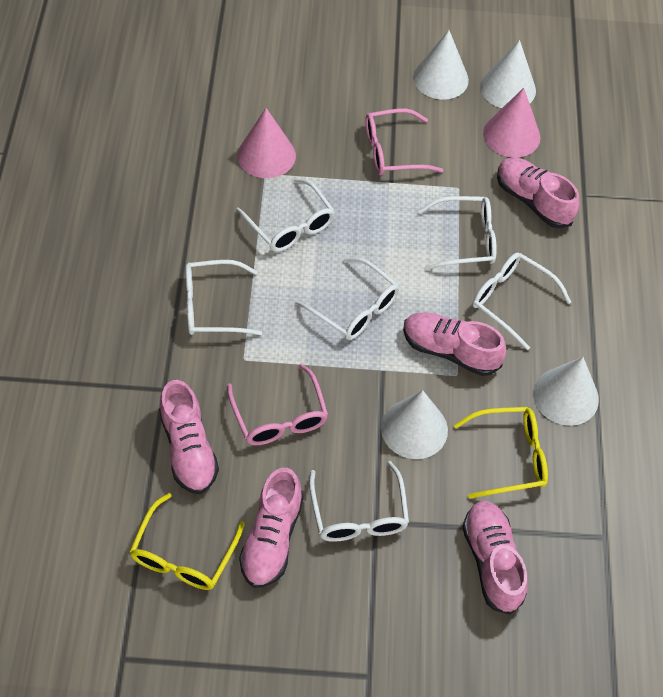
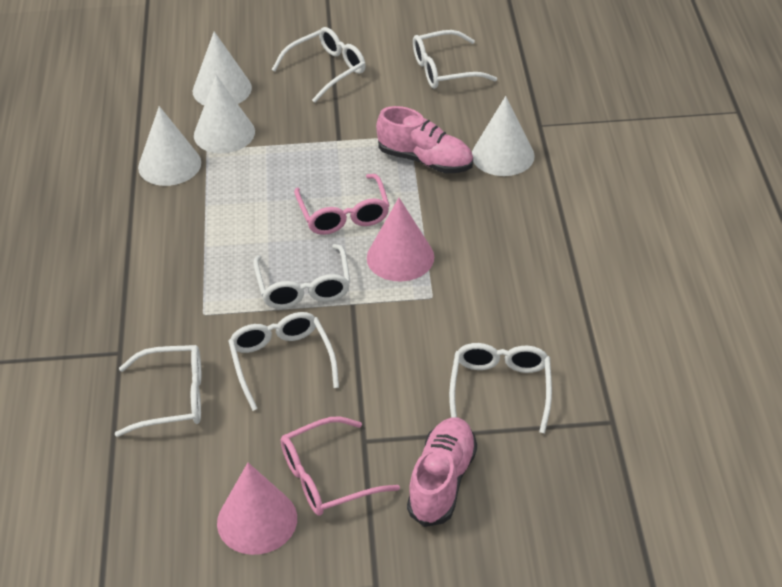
pink shoe: [159,380,219,494] [239,468,304,588] [403,312,506,376] [462,501,528,615] [497,157,579,228] = 5 -> [376,106,473,173] [407,418,477,527] = 2
yellow glasses: [129,493,245,590] [454,407,548,499] = 2 -> none = 0

